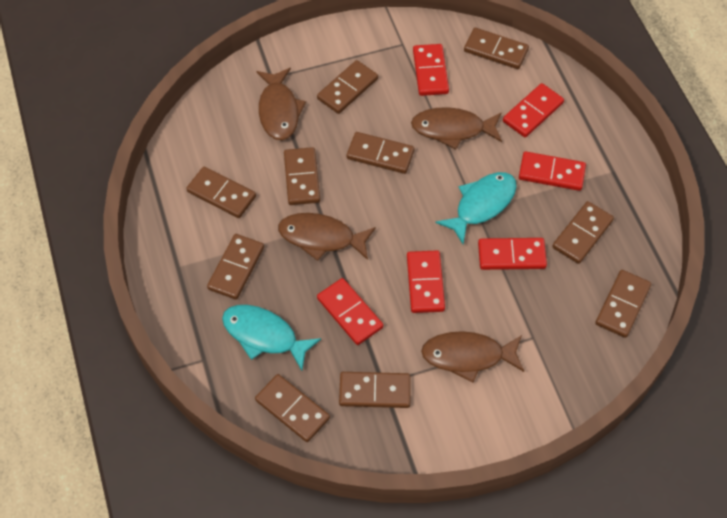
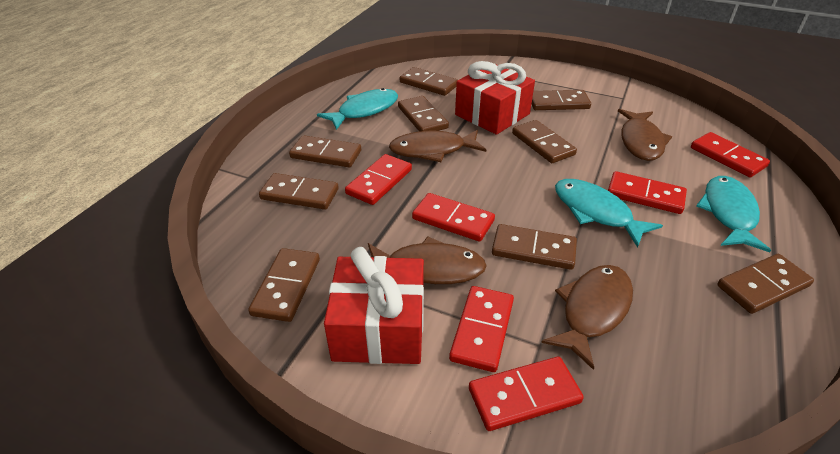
brown domino: [186,167,256,218] [207,234,264,300] [255,374,330,442] [284,147,320,205] [317,60,378,114] [339,372,411,408] [347,132,414,174] [464,28,529,69] [552,201,614,264] [595,270,651,338] = 10 -> [248,248,320,322] [259,173,339,209] [289,135,361,167] [398,96,449,131] [400,67,458,96] [492,224,577,270] [512,120,577,163] [532,90,591,110] [717,254,814,314] = 9
red gift: none = 0 -> [324,247,424,364] [455,61,535,135] = 2
turquoise fish: [222,305,321,370] [436,172,517,244] = 2 -> [317,88,398,130] [555,179,663,248] [696,176,771,252] = 3

